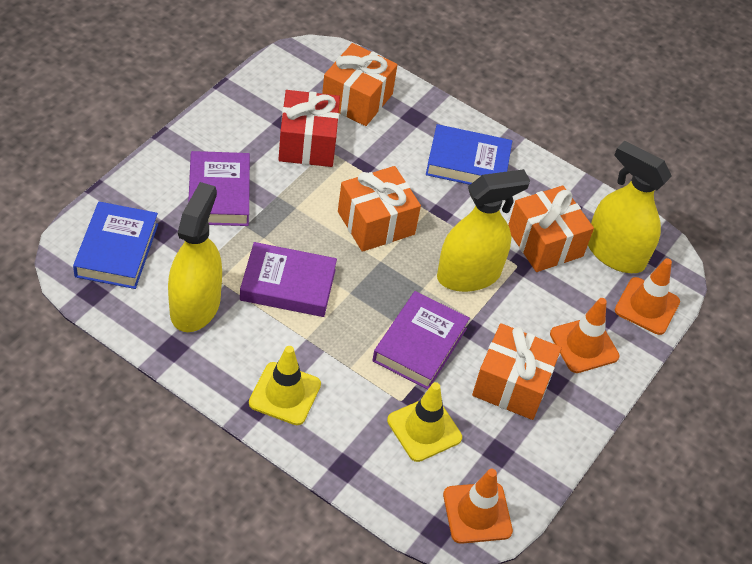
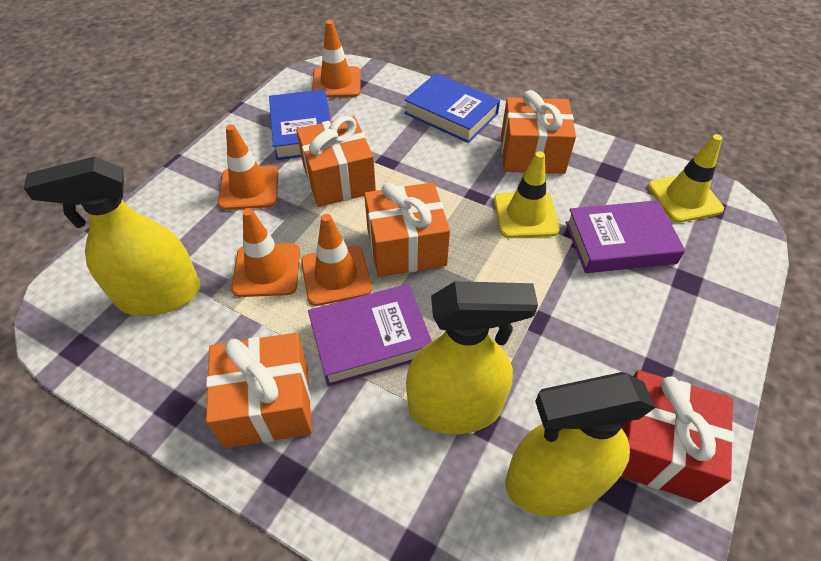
orange traffic cone: [443,469,513,544] [550,298,619,373] [615,258,680,335] = 3 -> [218,124,279,210] [231,208,300,297] [301,214,372,306] [312,20,361,98] = 4
purple book: [188,151,250,226] [240,242,337,317] [373,291,470,390] = 3 -> [308,284,432,387] [565,200,685,273] = 2

